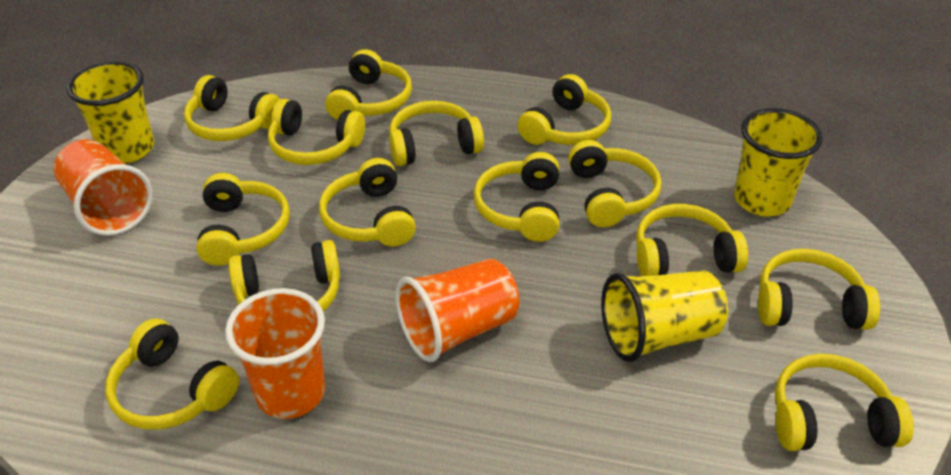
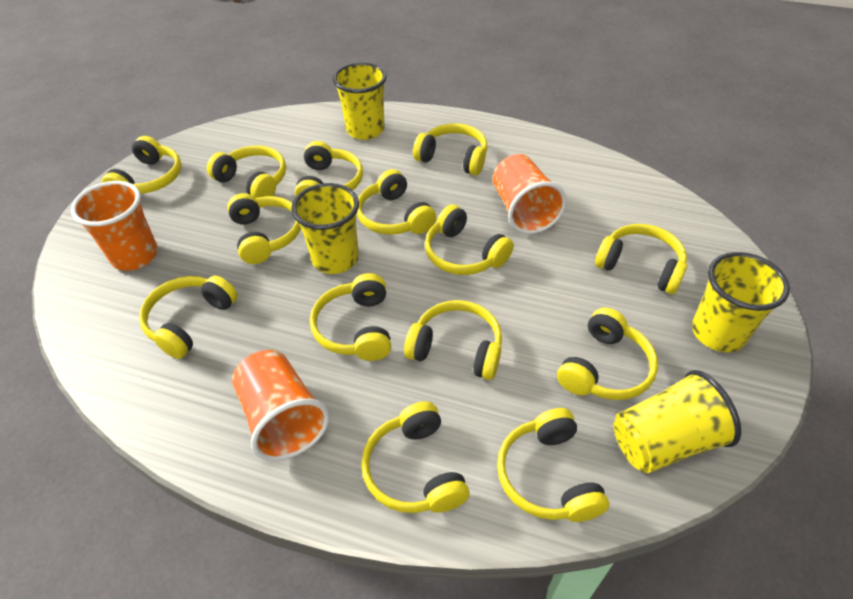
yellow cup: [67,61,154,164] [601,270,728,362] [734,108,823,217] = 3 -> [291,183,359,274] [333,62,387,140] [614,370,741,473] [692,252,790,352] = 4

